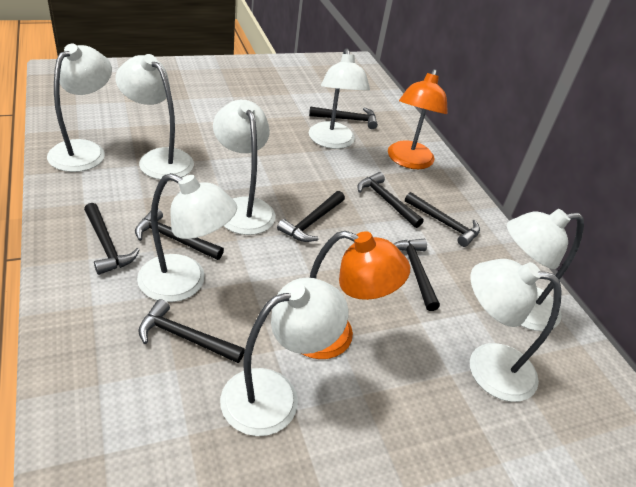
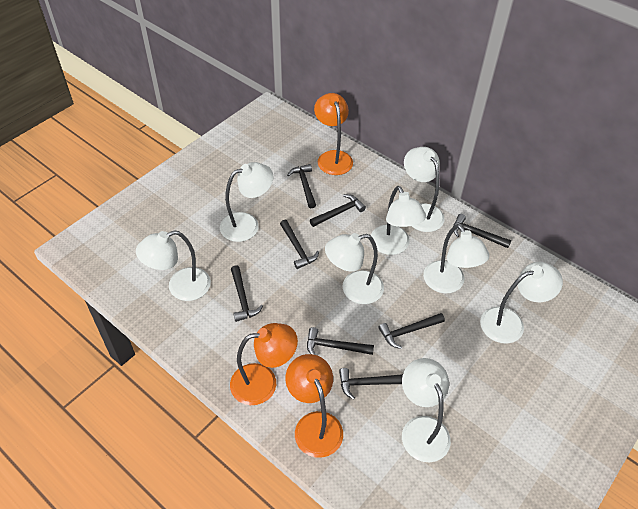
orange lamp: [300,231,410,359] [388,69,448,169] = 2 -> [230,323,298,405] [285,354,343,458] [314,93,353,175] = 3

